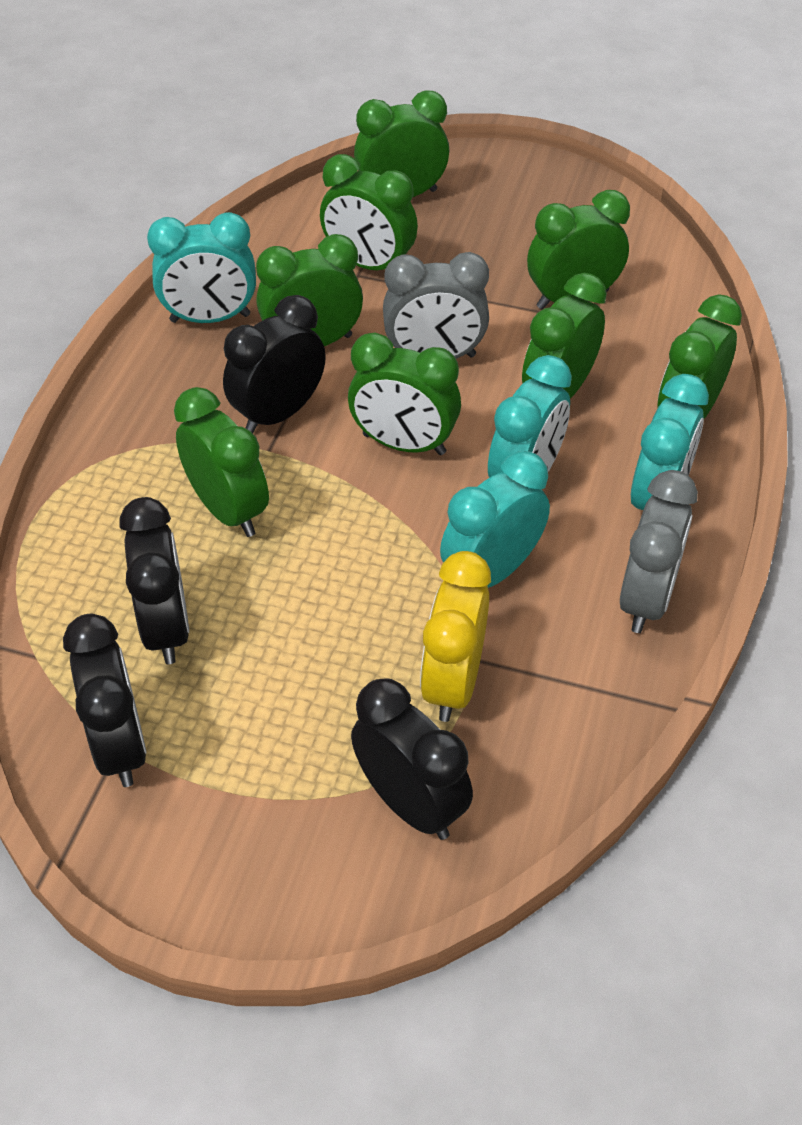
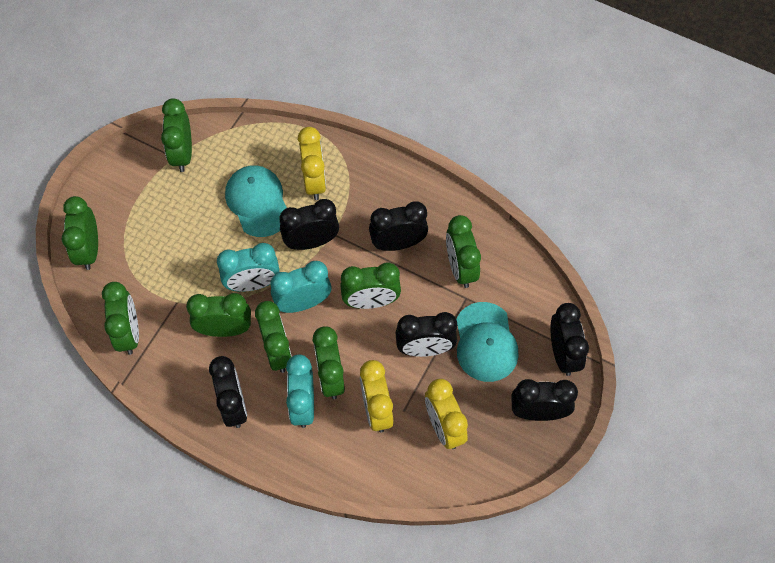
black clock: [63,614,146,787] [119,497,189,664] [223,295,326,433] [351,678,473,840] = 4 -> [209,356,247,428] [279,199,339,250] [369,201,428,251] [395,312,457,357] [511,379,578,421] [550,303,589,376] = 6
grey clock: [383,252,489,359] [620,470,698,633] = 2 -> none = 0
turquoise cap: none = 0 -> [225,165,287,237] [456,302,519,382] = 2
turquoise clock: [147,212,256,323] [440,451,550,588] [488,355,572,478] [631,374,709,510] = 4 -> [217,243,280,292] [270,261,332,313] [286,354,314,428] = 3
yellow clock: [420,551,491,722] = 1 -> [298,127,326,200] [360,360,393,433] [425,379,468,449] = 3

